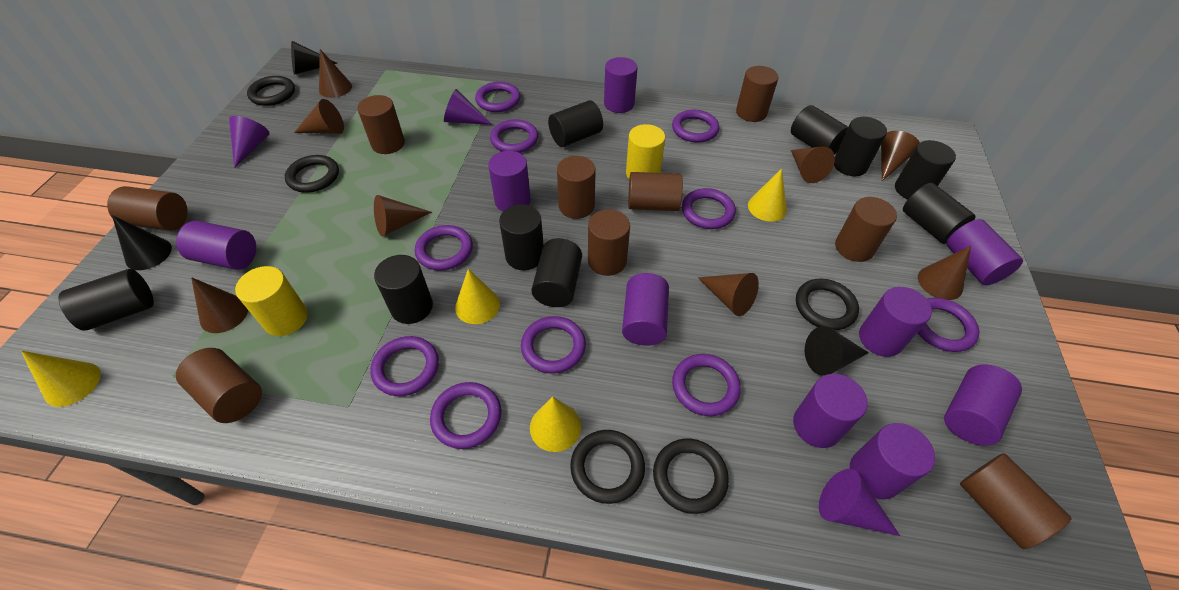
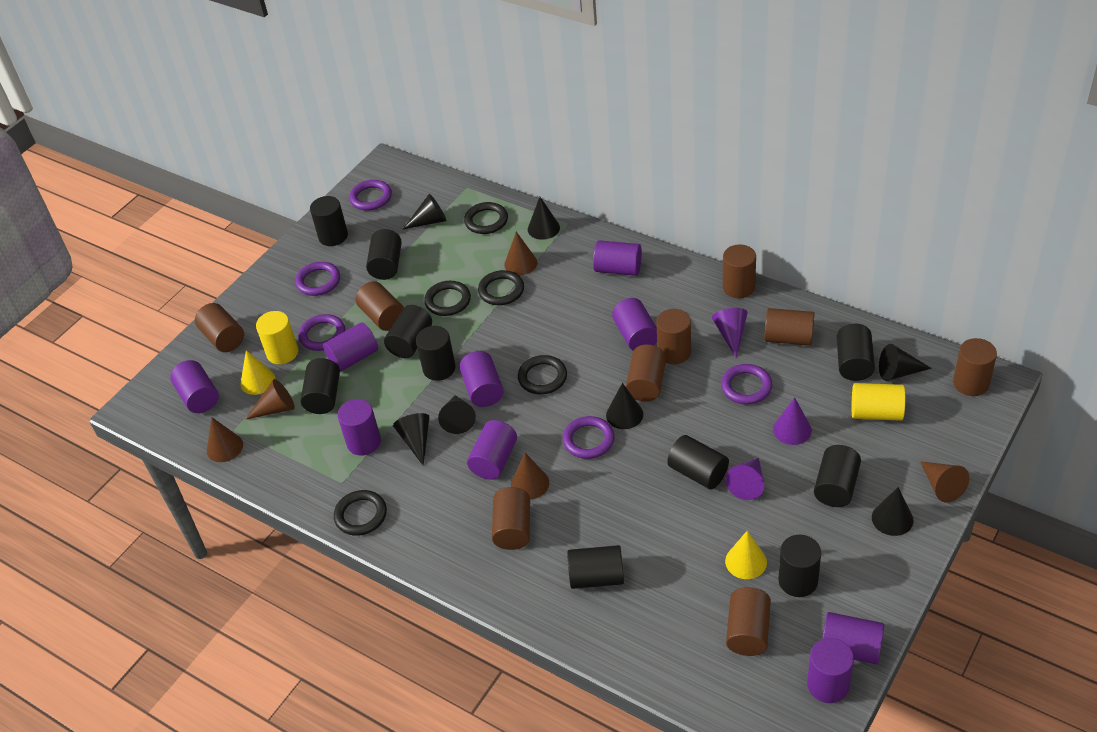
black cone: [112,215,172,270] [291,41,337,75] [805,326,869,376] = 3 -> [393,413,430,466] [403,194,447,229] [438,395,476,434] [528,197,560,240] [606,383,643,429] [872,487,914,536] [879,344,932,381] = 7
black cylinder: [58,269,154,331] [374,255,433,324] [499,204,544,270] [531,238,582,307] [548,100,603,147] [791,105,848,154] [834,117,887,176] [895,140,956,199] [903,183,975,244] = 9 -> [301,358,340,414] [310,196,348,246] [366,229,402,280] [384,305,432,358] [416,326,456,381] [567,545,624,589] [667,435,729,489] [778,535,821,597] [814,445,861,507] [837,324,875,381] = 10
brown cone: [191,277,248,333] [294,99,344,134] [319,49,352,98] [374,195,432,236] [698,273,759,316] [791,146,835,183] [881,131,920,181] [918,246,971,300] = 8 -> [207,417,243,462] [245,379,295,420] [504,232,538,275] [511,453,549,499] [920,461,969,502] = 5
purple ring: [371,336,439,396] [415,225,473,271] [430,382,501,449] [475,82,520,112] [490,119,538,153] [521,316,586,374] [672,110,719,143] [672,354,741,416] [682,188,736,229] [918,298,979,352] = 10 -> [295,262,340,296] [298,314,345,351] [349,180,392,211] [563,416,615,459] [721,364,773,404] = 5
yellow cone: [21,351,101,407] [455,269,500,324] [530,397,581,452] [748,168,787,222] = 4 -> [240,350,275,395] [725,531,767,579] = 2

